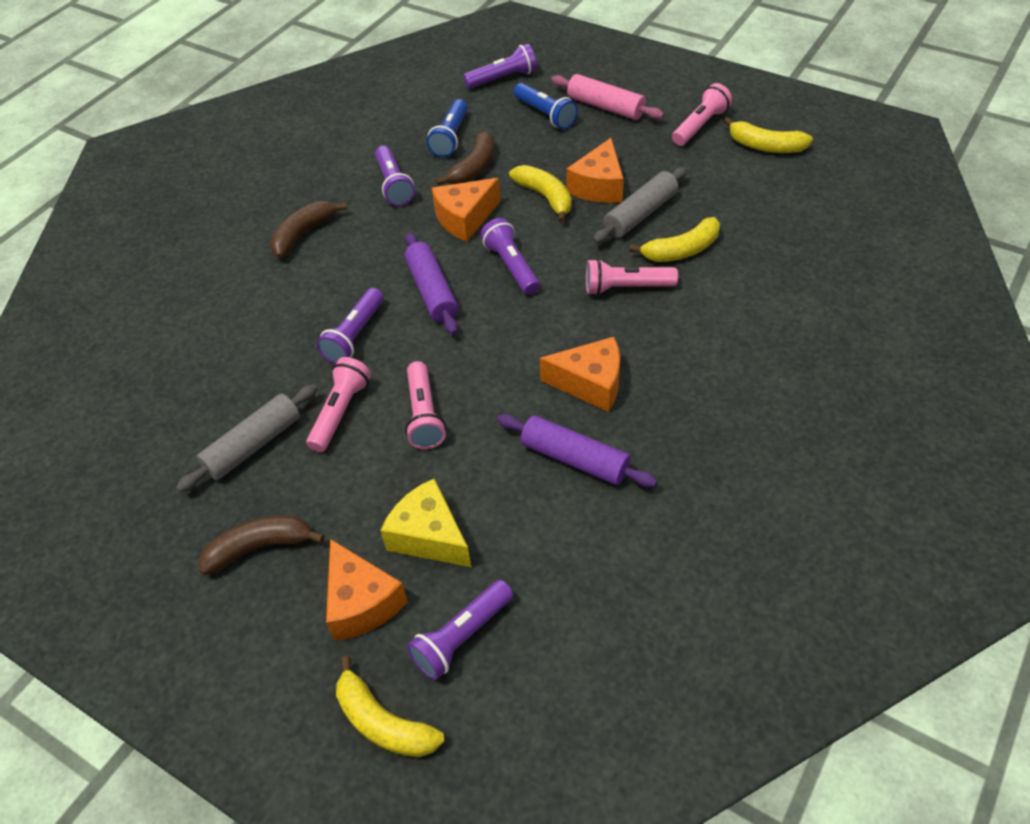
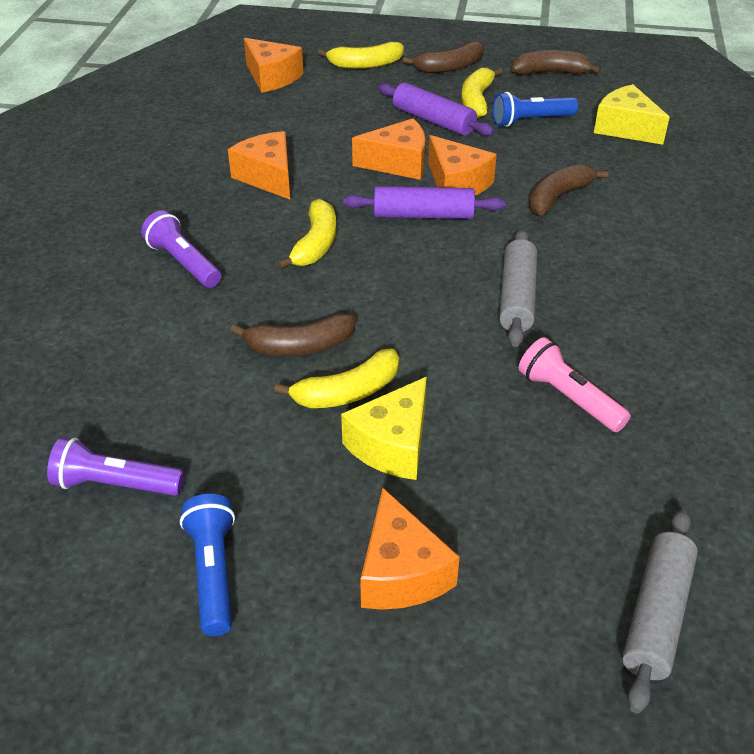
brown banana: [199,515,325,575] [270,201,347,258] [436,130,494,185] = 3 -> [230,313,356,356] [403,41,484,73] [511,50,601,75] [529,164,609,216] = 4
orange cheese: [326,539,408,641] [432,178,500,242] [540,337,620,412] [566,138,624,203] = 4 -> [228,131,290,199] [244,38,304,93] [352,118,425,180] [360,488,460,610] [428,135,497,195] = 5
pink flashlight: [306,357,371,452] [405,361,446,449] [586,259,678,295] [672,83,732,146] = 4 -> [519,337,631,432] = 1
pink rolling pin: [551,74,664,120] = 1 -> none = 0
purple flashlight: [317,288,384,364] [375,146,415,206] [407,580,513,680] [464,44,537,88] [480,218,540,295] = 5 -> [47,438,185,496] [141,210,221,288] = 2
yellow cheese: [380,479,471,567] = 1 -> [341,377,427,480] [594,84,670,145] = 2

